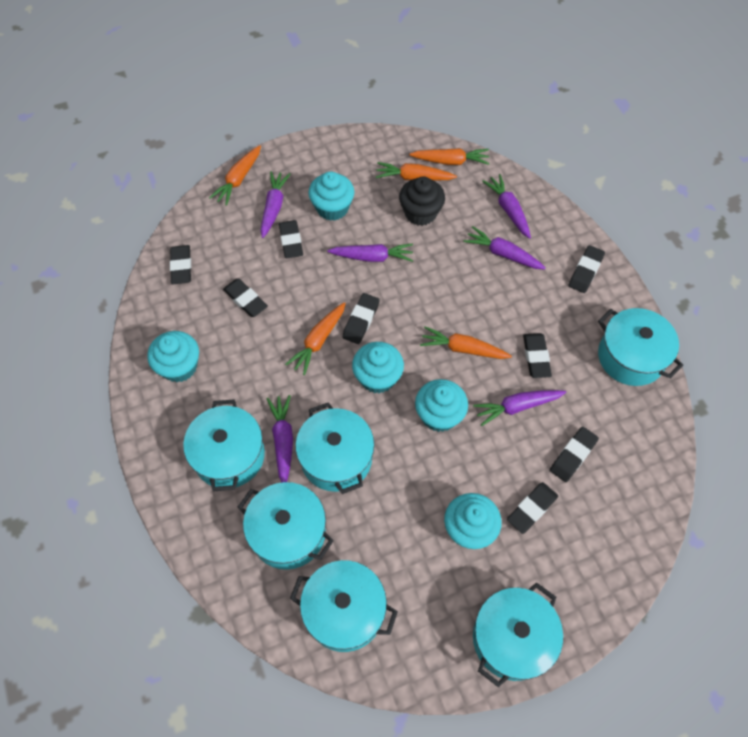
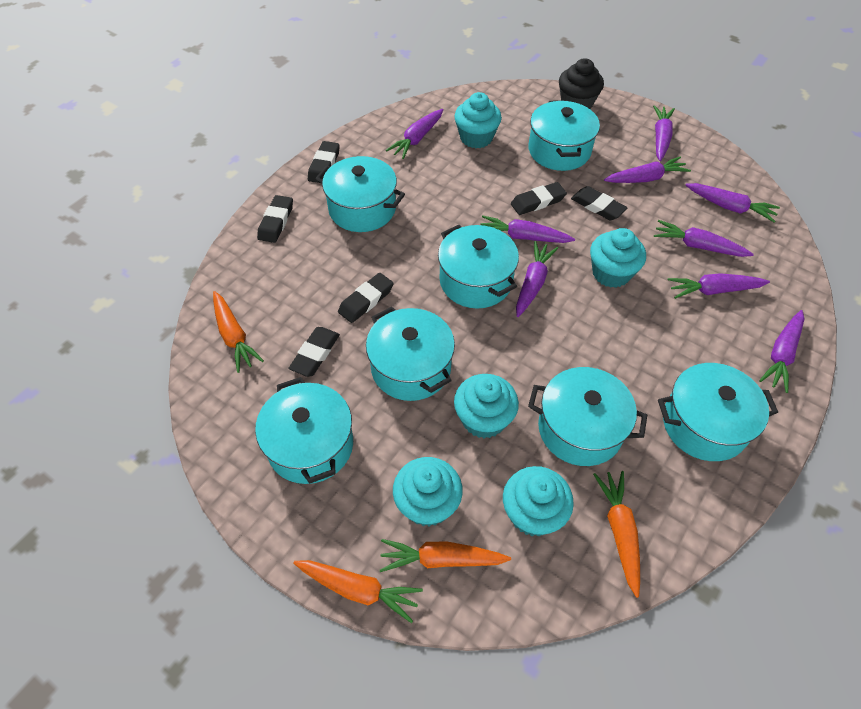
black eraser: [170,245,191,284] [223,279,268,317] [279,220,303,258] [342,293,380,344] [507,482,558,534] [523,333,552,378] [550,427,599,482] [568,245,605,293] = 8 -> [257,195,293,243] [288,327,340,377] [308,141,340,183] [338,273,394,323] [511,182,567,215] [571,186,627,220] = 6
orange carrot: [209,145,261,206] [285,302,346,375] [376,162,457,180] [409,148,490,165] [420,326,512,359] = 5 -> [213,291,264,373] [293,560,423,623] [380,539,511,572] [593,471,640,598] = 4
purple carrot: [261,171,290,238] [266,395,293,482] [327,243,413,262] [464,226,546,269] [473,390,566,426] [482,174,531,239] = 6 -> [386,109,443,159] [480,216,575,243] [516,241,558,317] [604,157,691,183] [653,105,675,161] [654,220,754,257] [668,273,770,299] [685,183,780,222] [759,310,805,393] = 9
turquoise pot: [183,399,265,491] [238,482,334,570] [290,560,398,652] [295,402,374,494] [473,582,563,687] [598,308,683,386] = 6 -> [255,377,353,484] [316,156,405,232] [366,306,455,401] [438,225,519,308] [528,100,600,171] [528,367,647,466] [658,363,778,461] = 7

